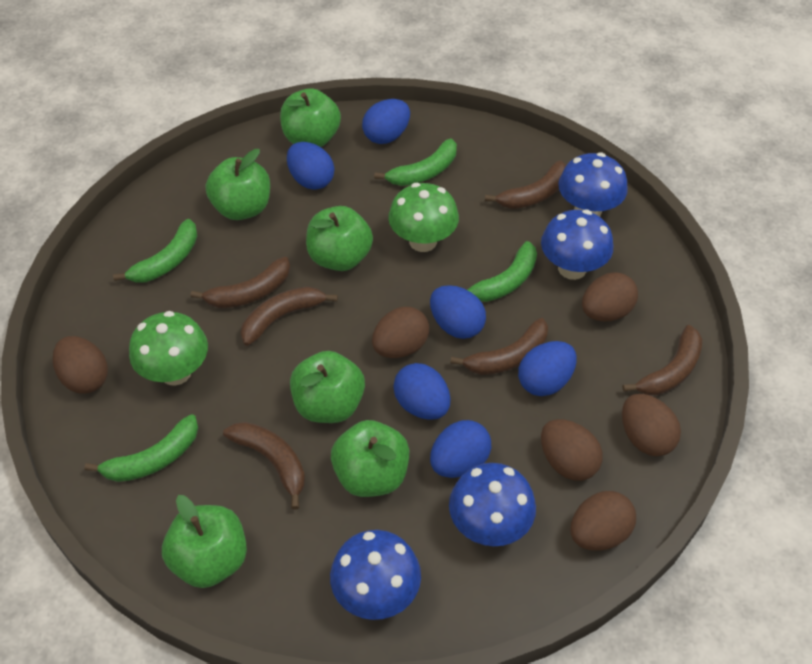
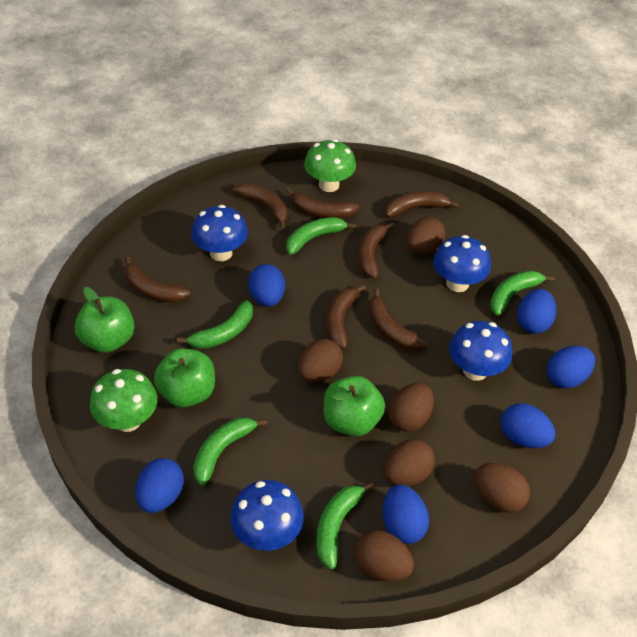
brown banana: [190,257,290,308] [223,422,305,510] [241,286,338,346] [451,318,548,375] [485,160,566,209] [623,325,703,396] = 6 -> [124,256,190,302] [233,183,288,229] [286,188,360,218] [326,284,366,349] [358,222,395,279] [368,289,427,350] [385,191,459,217] = 7
green apple: [162,495,247,588] [206,149,270,220] [280,88,341,147] [290,351,365,423] [306,206,373,271] [331,420,409,497] = 6 -> [75,287,135,353] [154,348,215,407] [324,376,385,436] = 3
green banana: [84,414,198,482] [113,219,197,283] [374,139,457,186] [467,241,537,302] = 4 -> [177,300,253,349] [193,417,268,486] [286,217,356,255] [316,482,375,569] [490,271,555,316] = 5

